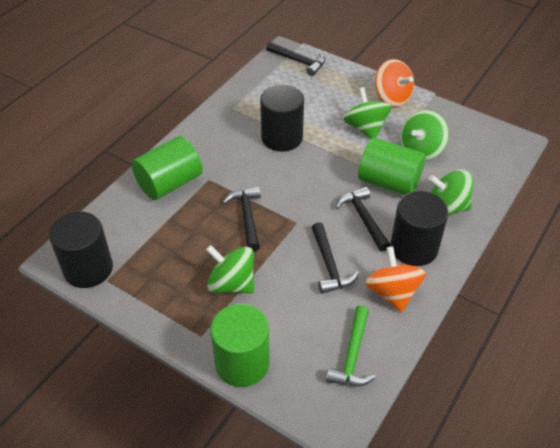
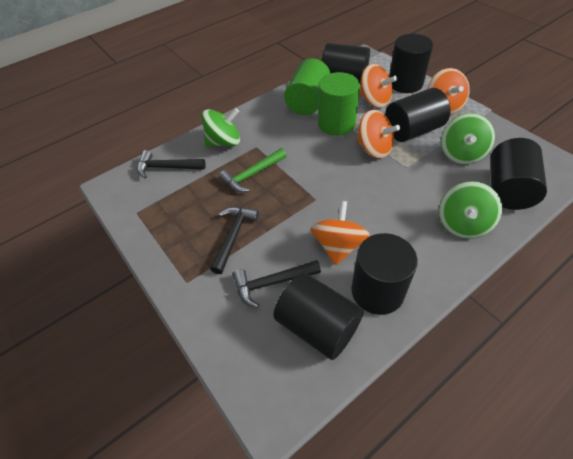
black cylinder: [49,211,113,288] [260,85,304,152] [390,191,448,266] = 3 -> [273,273,364,360] [322,43,370,85] [351,233,418,315] [385,88,450,142] [389,34,433,93] [490,138,547,210] = 6
black hammer: [223,186,261,251] [266,42,325,76] [311,222,359,294] [336,187,390,252] = 4 -> [137,150,206,179] [210,207,259,274] [233,260,321,308] = 3
green cylinder: [132,136,202,200] [211,304,270,387] [358,138,426,195] = 3 -> [284,58,330,115] [318,72,360,136] = 2
green spinning top: [206,245,254,293] [343,87,392,139] [400,110,449,161] [429,170,474,216] = 4 -> [202,108,240,146] [439,181,502,239] [441,113,495,165] = 3
orange spinning top: [365,246,426,312] [375,59,414,107] = 2 -> [311,201,370,265] [356,110,400,159] [359,64,397,108] [427,68,470,115] = 4

